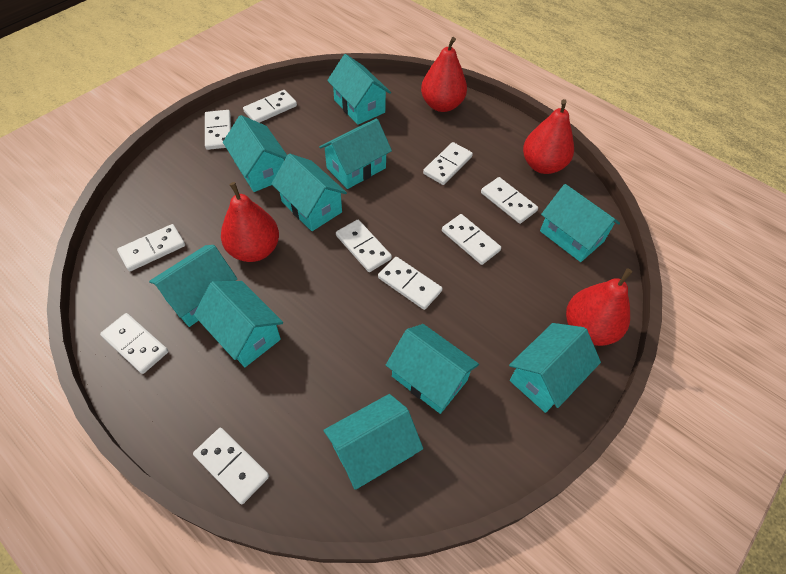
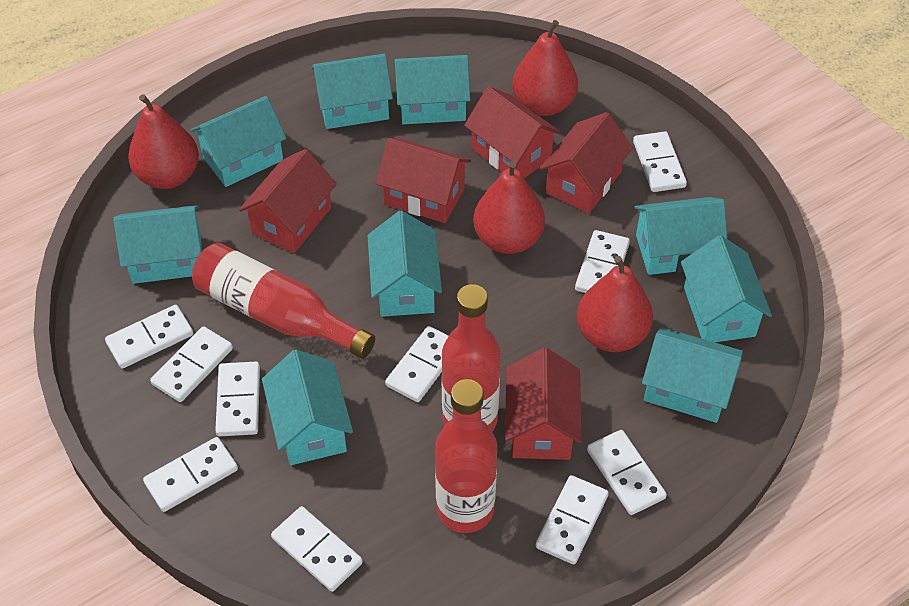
red bottle: none = 0 -> [192,243,375,359] [435,379,497,533] [442,284,501,432] = 3
red house: none = 0 -> [239,149,337,253] [376,138,471,223] [464,87,561,178] [505,347,582,460] [540,112,633,213] = 5
turquoise house: [149,245,237,327] [194,281,283,367] [223,115,287,192] [271,154,347,231] [319,119,392,189] [323,394,423,489] [327,54,391,125] [386,324,479,414] [509,323,601,413] [540,184,620,262] = 10 -> [113,205,202,284] [191,96,286,187] [262,350,353,465] [311,54,393,129] [367,211,442,317] [394,55,471,124] [634,197,727,275] [642,327,743,423] [681,235,772,342] = 9

